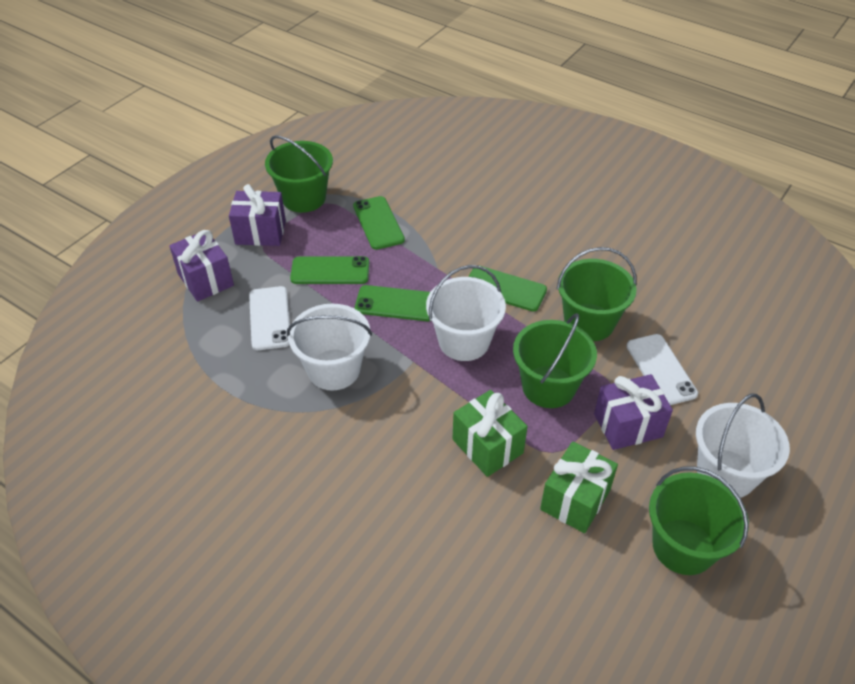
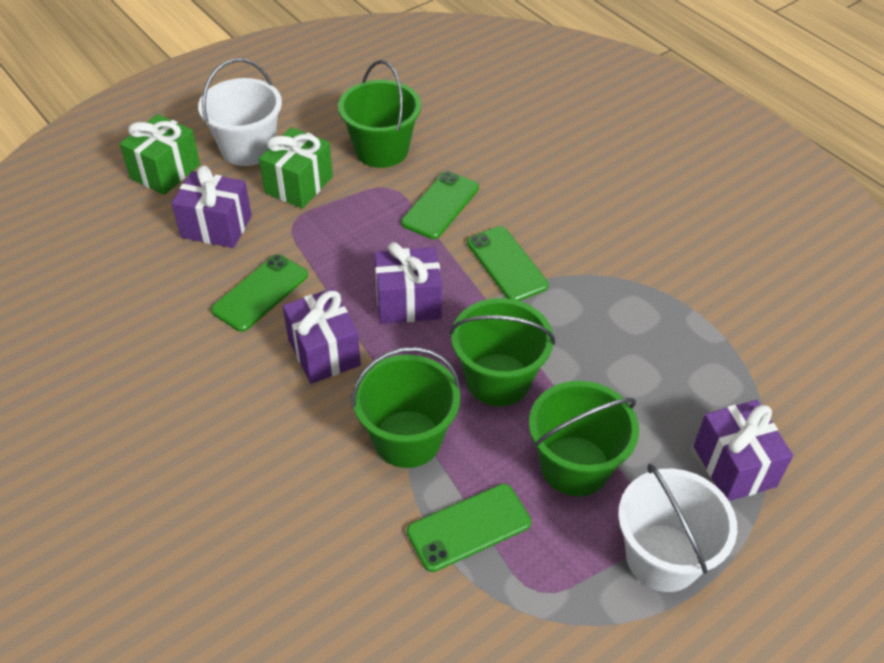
purple gift: [169,230,234,302] [229,184,286,246] [594,374,673,450] = 3 -> [172,165,252,248] [283,288,361,384] [374,242,442,324] [694,400,793,501] = 4
white bucket: [287,304,372,390] [426,265,506,361] [696,394,790,498] = 3 -> [198,59,282,166] [618,464,737,592] = 2
white phone: [249,286,290,350] [627,334,698,405] = 2 -> none = 0

